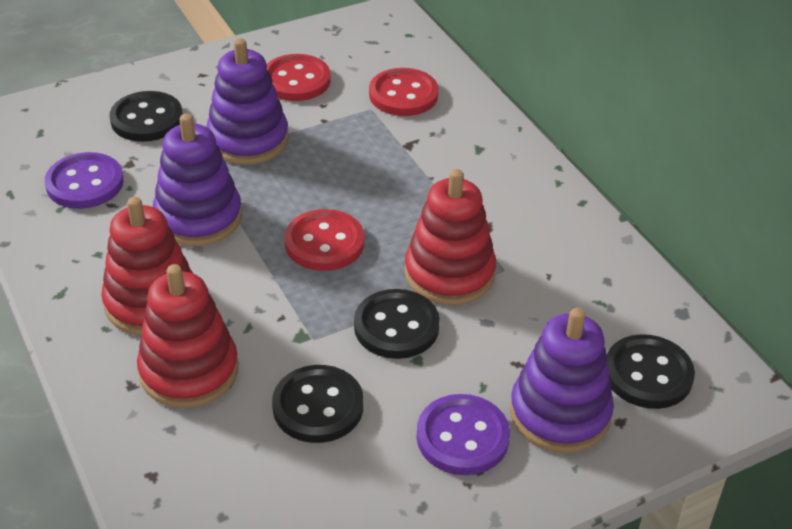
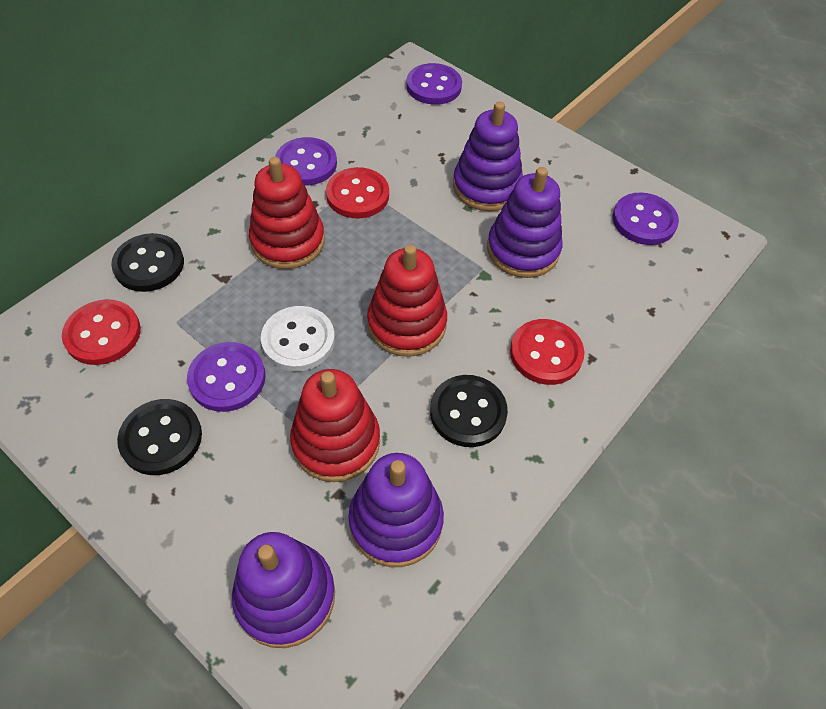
black button: [109,91,183,142] [272,365,364,443] [354,289,440,359] [607,334,695,409] = 4 -> [111,233,184,292] [117,399,202,475] [430,375,508,447] = 3
purple button: [45,152,124,209] [416,394,510,475] = 2 -> [187,342,265,412] [275,137,337,186] [406,63,462,105] [612,193,679,245] = 4
purple stacking toy: [153,114,242,246] [207,38,289,165] [510,307,614,453] = 3 -> [232,532,335,648] [348,453,444,567] [453,101,523,211] [487,167,562,278] = 4
white button: none = 0 -> [261,306,335,371] = 1

